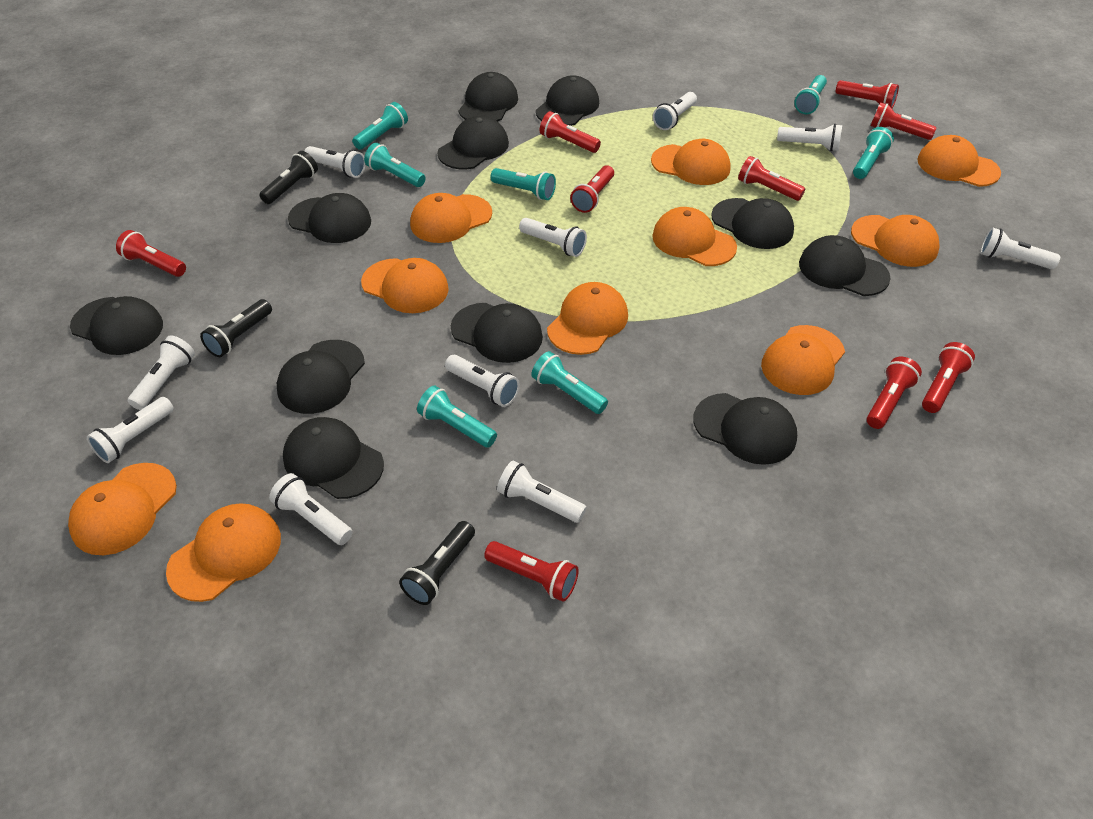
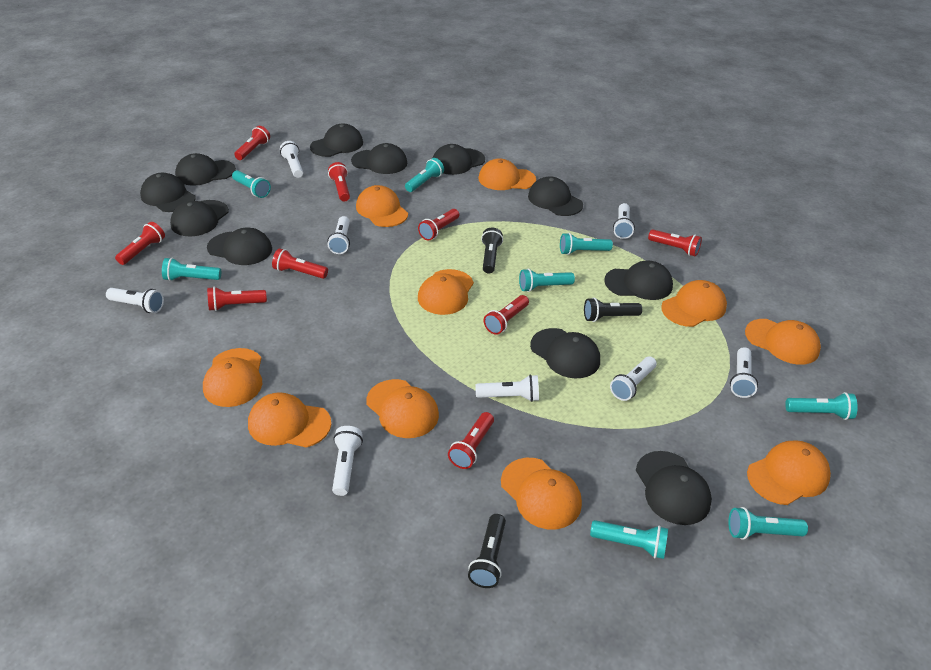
turquoise flashlight: [352,102,408,150] [364,143,426,187] [417,386,497,448] [490,168,556,200] [531,351,608,414] [794,75,827,114] [853,127,894,179] = 7 -> [162,258,221,281] [232,170,271,198] [405,158,444,192] [519,269,575,292] [560,233,613,255] [590,520,668,559] [728,507,808,540] [785,392,858,420] = 8
white flashlight: [87,397,174,463] [128,335,195,410] [269,473,353,545] [305,146,365,178] [445,355,520,407] [497,461,587,523] [519,218,587,257] [653,92,697,130] [777,124,842,151] [980,227,1060,269] = 10 -> [106,288,164,313] [280,141,303,178] [327,216,350,254] [332,426,363,496] [475,375,539,402] [610,356,657,401] [613,203,635,239] [730,347,758,398] = 8

